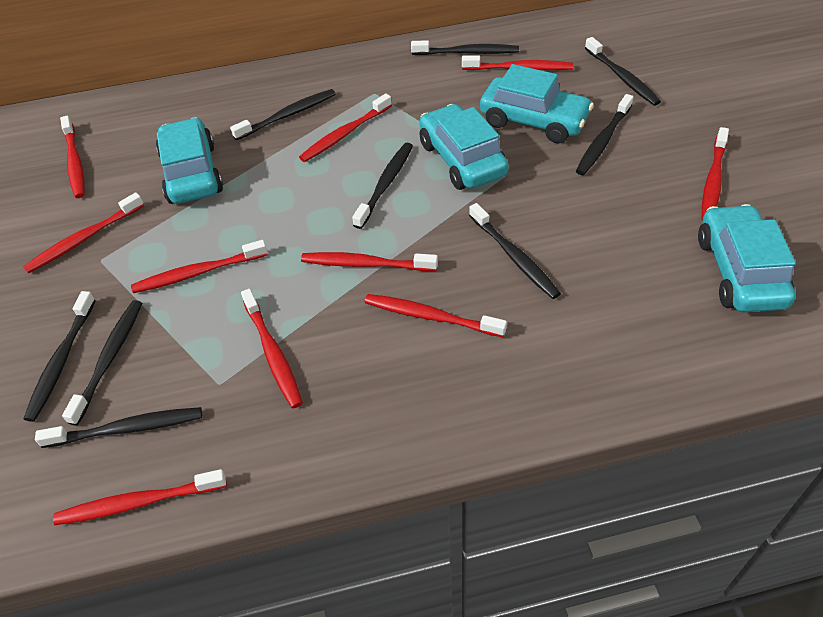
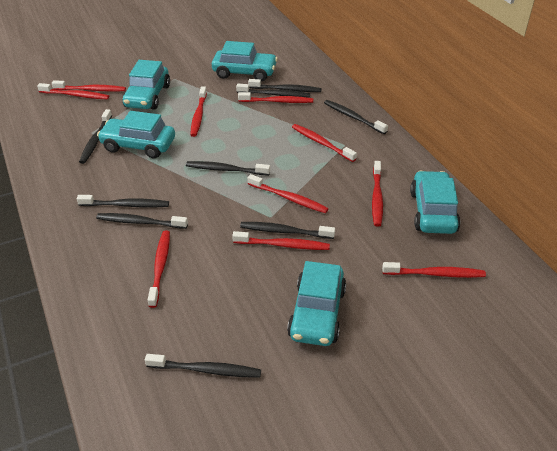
turquoise car: [156,117,223,204] [420,104,509,190] [480,64,594,143] [698,204,796,312] = 4 -> [97,111,175,158] [123,60,170,110] [212,41,278,82] [287,261,346,346] [410,171,460,234] = 5

